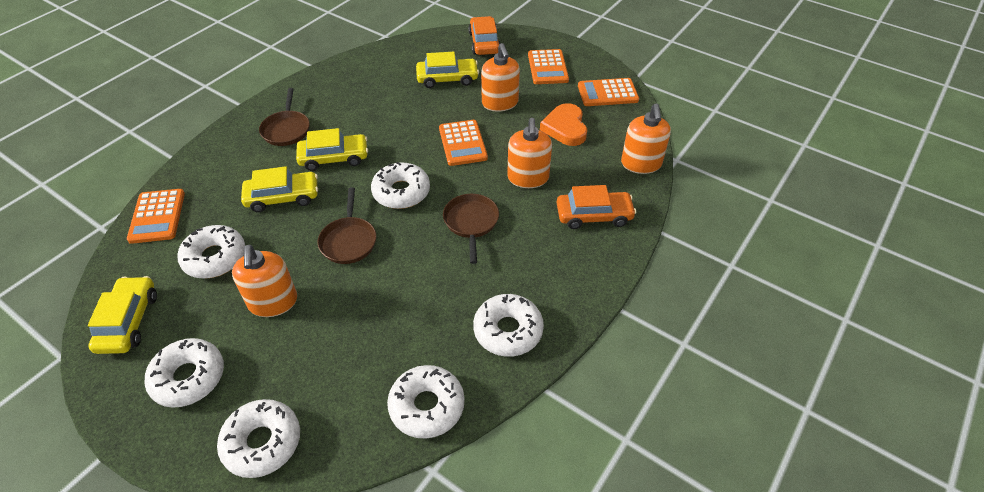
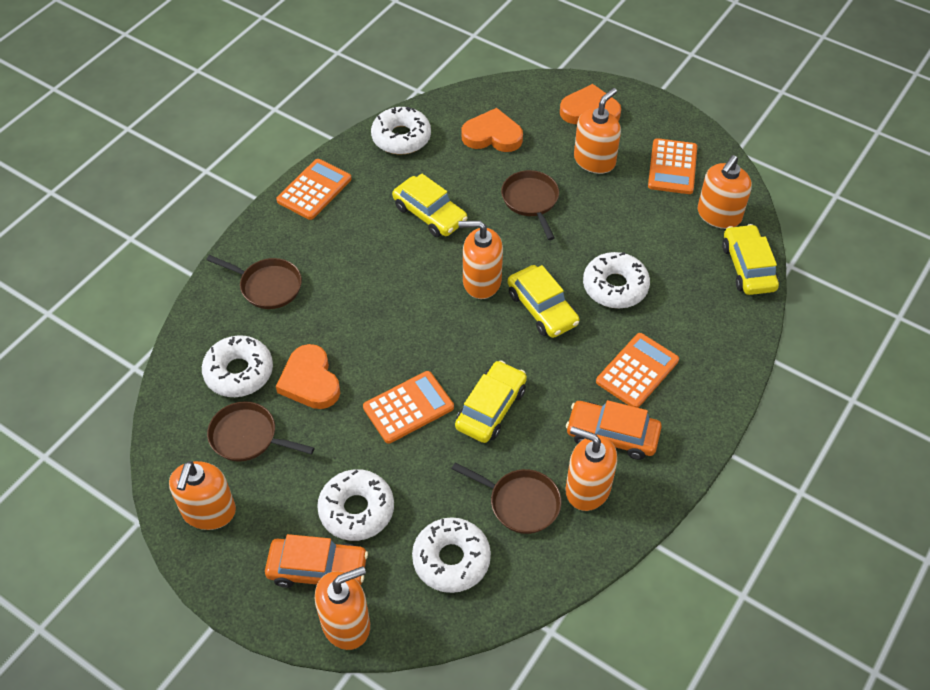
brown pan: [259,88,310,146] [318,187,376,264] [443,194,499,264] = 3 -> [207,255,302,309] [207,401,314,462] [452,463,561,534] [501,170,559,240] = 4
orange heart: [540,103,587,146] = 1 -> [276,344,340,409] [462,108,523,152] [560,84,621,124] = 3
orange soap dispenser: [232,245,297,317] [481,43,520,111] [507,118,552,188] [621,103,671,174] = 4 -> [169,461,236,530] [315,566,370,650] [458,221,503,299] [566,426,617,511] [574,88,621,174] [697,155,752,229] = 6
white donut: [145,338,224,408] [177,225,245,279] [217,399,300,478] [371,162,430,209] [387,365,465,438] [473,294,544,357] = 6 -> [202,335,273,397] [317,469,394,541] [371,107,431,154] [412,517,491,593] [583,252,650,308] = 5

